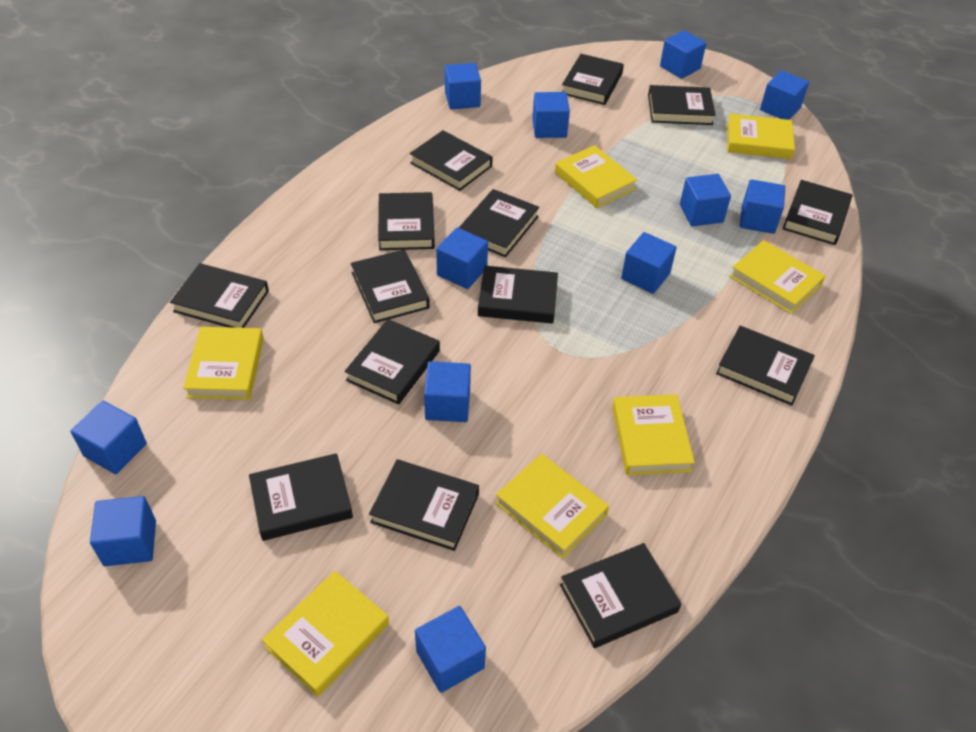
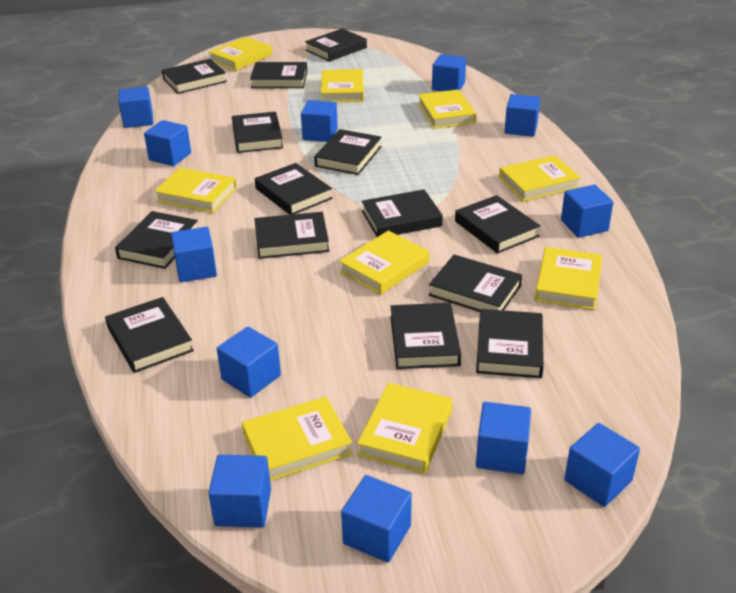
yellow book: [183,327,264,400] [262,571,389,697] [495,454,609,559] [555,145,637,208] [612,394,695,475] [727,113,795,159] [730,240,825,314] = 7 -> [154,167,237,213] [209,37,272,71] [242,397,353,481] [321,69,364,102] [339,231,430,295] [357,383,453,473] [418,89,476,129] [499,155,581,202] [535,247,603,310] = 9

